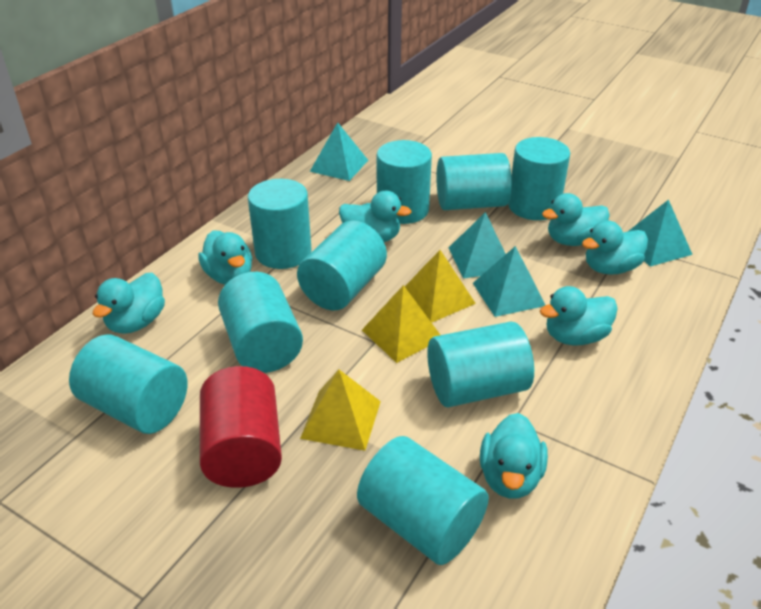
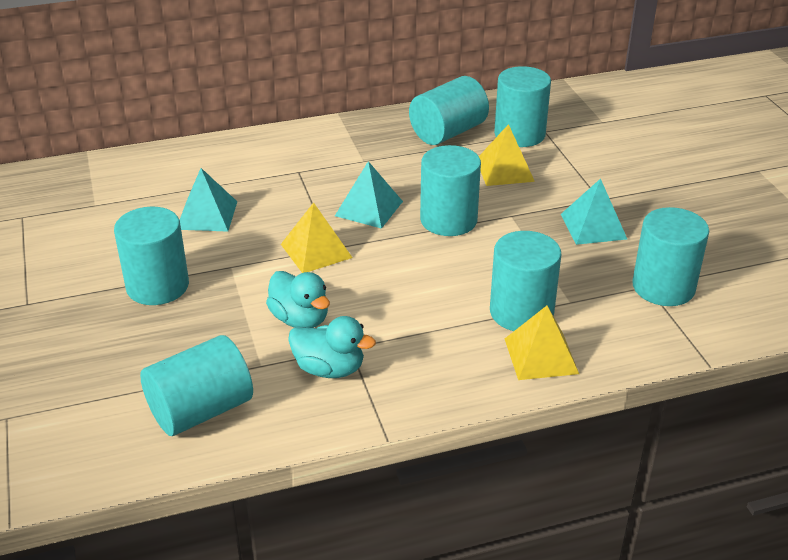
red cylinder: [200,366,282,488] = 1 -> none = 0
turquoise cylinder: [69,335,188,434] [218,272,303,373] [248,179,312,269] [297,220,387,311] [357,436,489,565] [377,140,432,224] [427,322,534,407] [436,153,512,210] [508,137,570,220] = 9 -> [114,207,189,305] [140,335,253,436] [409,76,489,145] [420,145,481,236] [490,231,562,331] [494,66,551,147] [632,207,709,306] = 7
turquoise duck: [93,273,165,334] [198,230,252,285] [339,191,411,242] [480,413,548,499] [540,286,618,345] [542,193,610,246] [582,220,648,275] = 7 -> [266,271,330,328] [288,316,376,378] = 2
turquoise pyramid: [310,122,368,181] [448,212,505,279] [473,246,545,317] [628,199,693,266] = 4 -> [180,168,237,232] [335,161,403,229] [561,178,627,245] = 3

